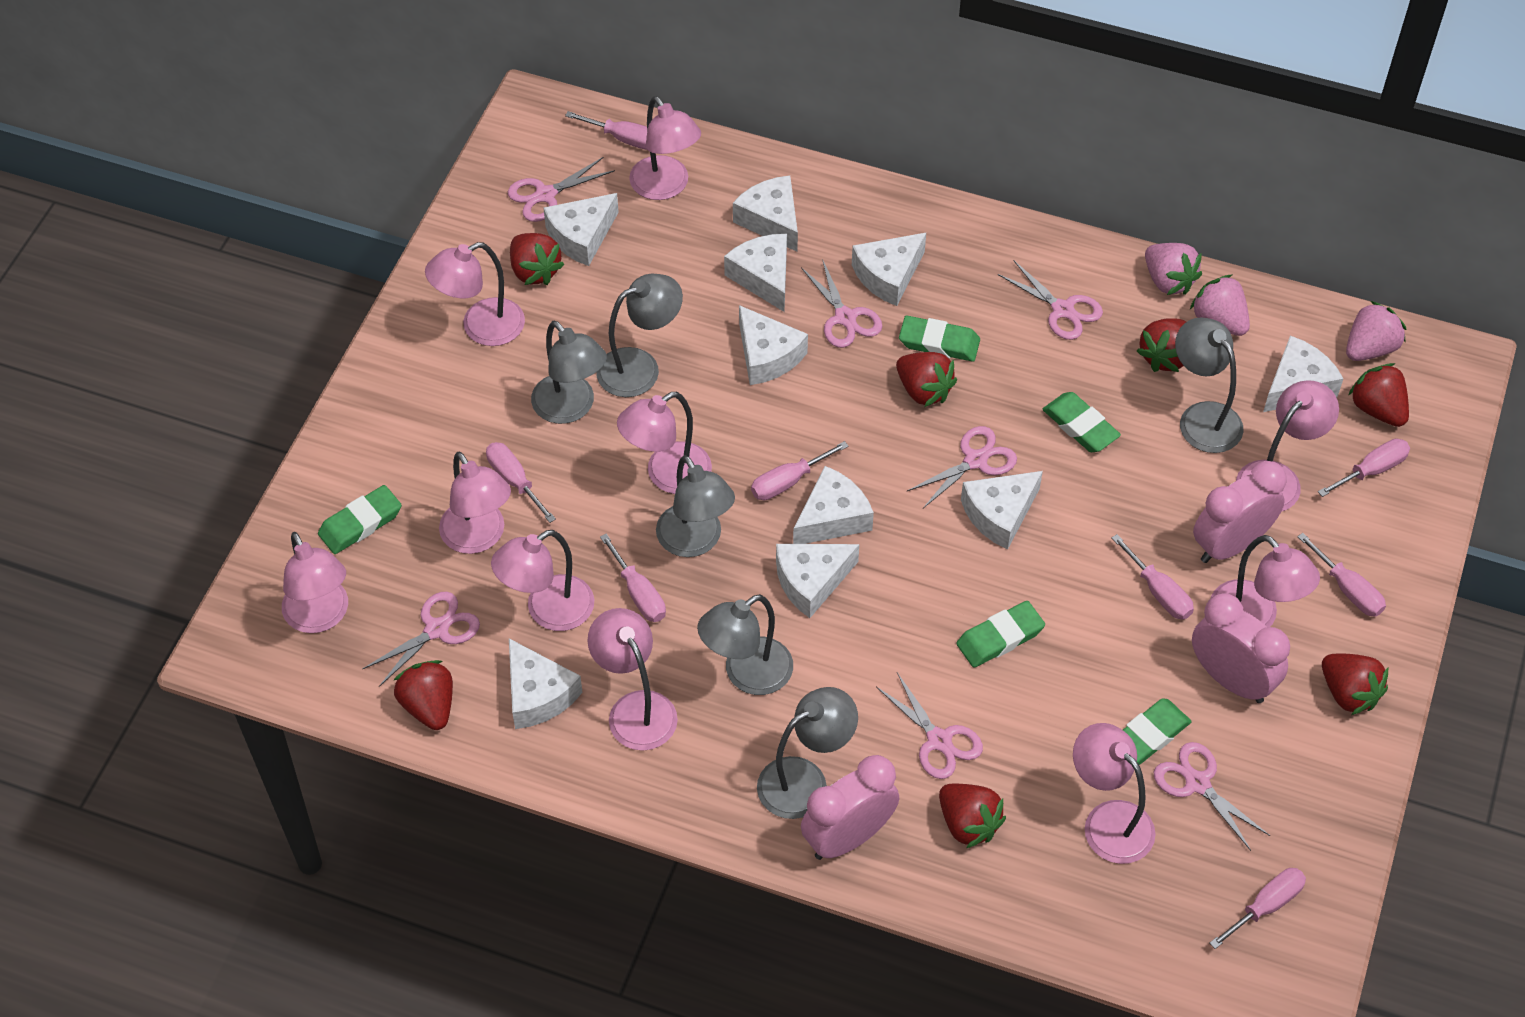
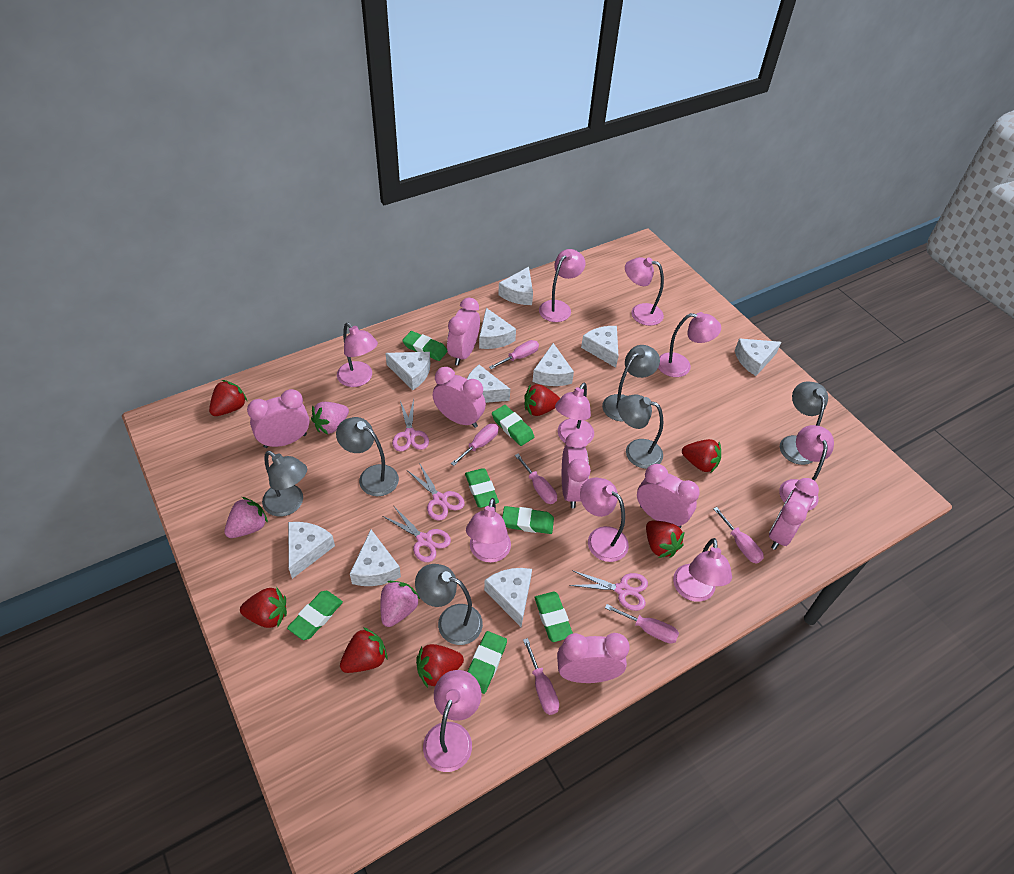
green eraser: [318,485,402,554] [899,316,980,362] [956,601,1045,668] [1043,392,1121,452] [1123,699,1192,765] = 5 -> [287,591,343,640] [402,331,447,361] [465,468,499,508] [467,631,507,694] [492,405,534,446] [502,506,554,534] [534,592,573,642] = 7
pink clock: [801,755,899,860] [1192,593,1290,703] [1193,461,1286,563] = 3 -> [247,389,310,448] [433,367,486,428] [447,297,480,365] [557,633,630,683] [562,432,591,508] [637,464,700,528] [769,478,819,550] = 7
pink scissors: [362,592,480,687] [508,157,615,222] [801,259,882,348] [876,673,983,779] [907,426,1017,508] [998,260,1103,340] [1154,742,1270,851] = 7 -> [383,505,451,562] [392,400,429,451] [407,464,465,521] [569,570,648,611] = 4
pink screwdriver: [486,442,556,523] [565,111,647,150] [600,534,666,622] [751,441,849,500] [1112,534,1194,620] [1209,868,1306,949] [1297,533,1386,617] [1318,439,1410,497] = 8 -> [451,424,499,466] [489,340,539,369] [515,454,557,504] [523,638,559,715] [605,604,679,644] [713,507,764,564] = 6

